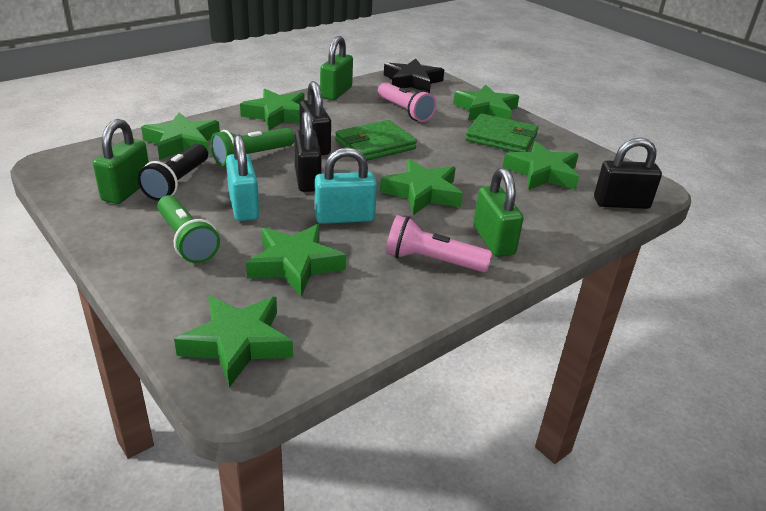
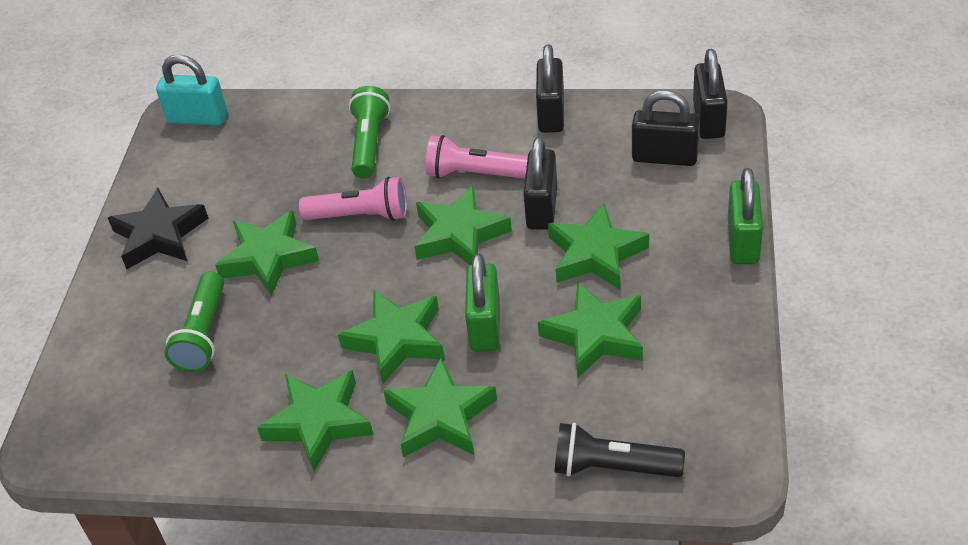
black padlock: [294,111,321,192] [299,81,331,155] [594,138,662,209] = 3 -> [523,137,557,230] [536,44,564,133] [632,90,700,166] [693,49,728,139] = 4
green padlock: [93,119,149,204] [320,36,353,100] [473,168,524,257] = 3 -> [465,253,500,352] [728,168,763,264] = 2
green wallet: [335,120,417,161] [465,113,538,152] = 2 -> none = 0
turquoise padlock: [226,135,259,221] [315,147,377,224] = 2 -> [156,55,227,126] = 1

